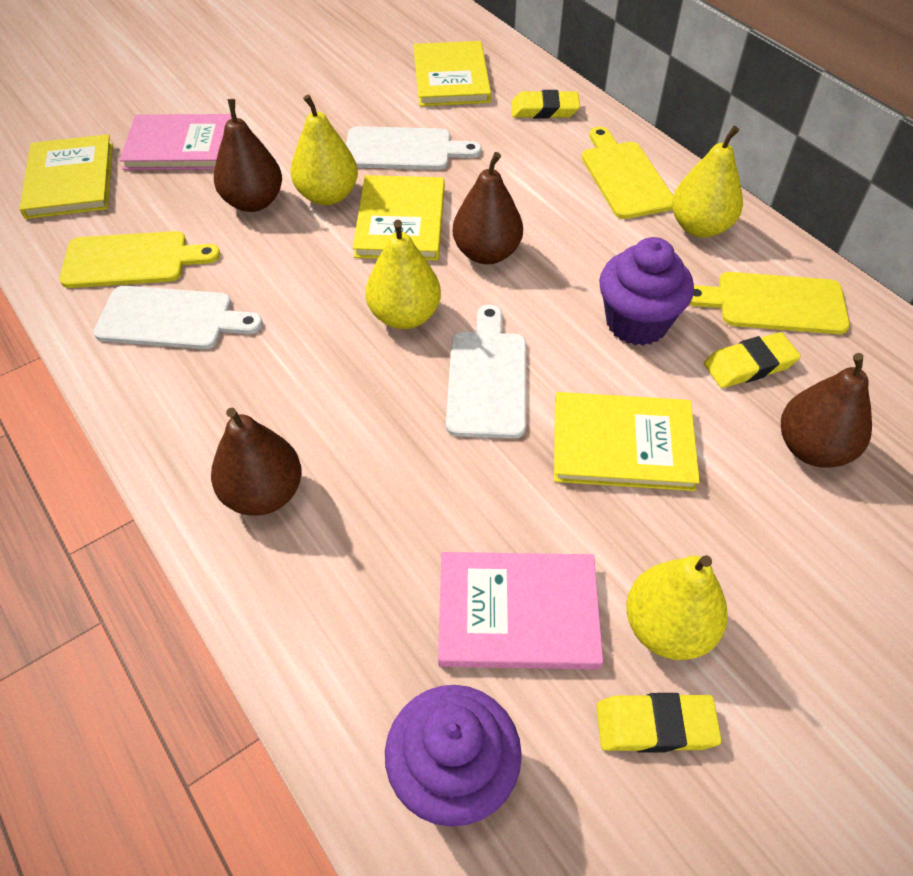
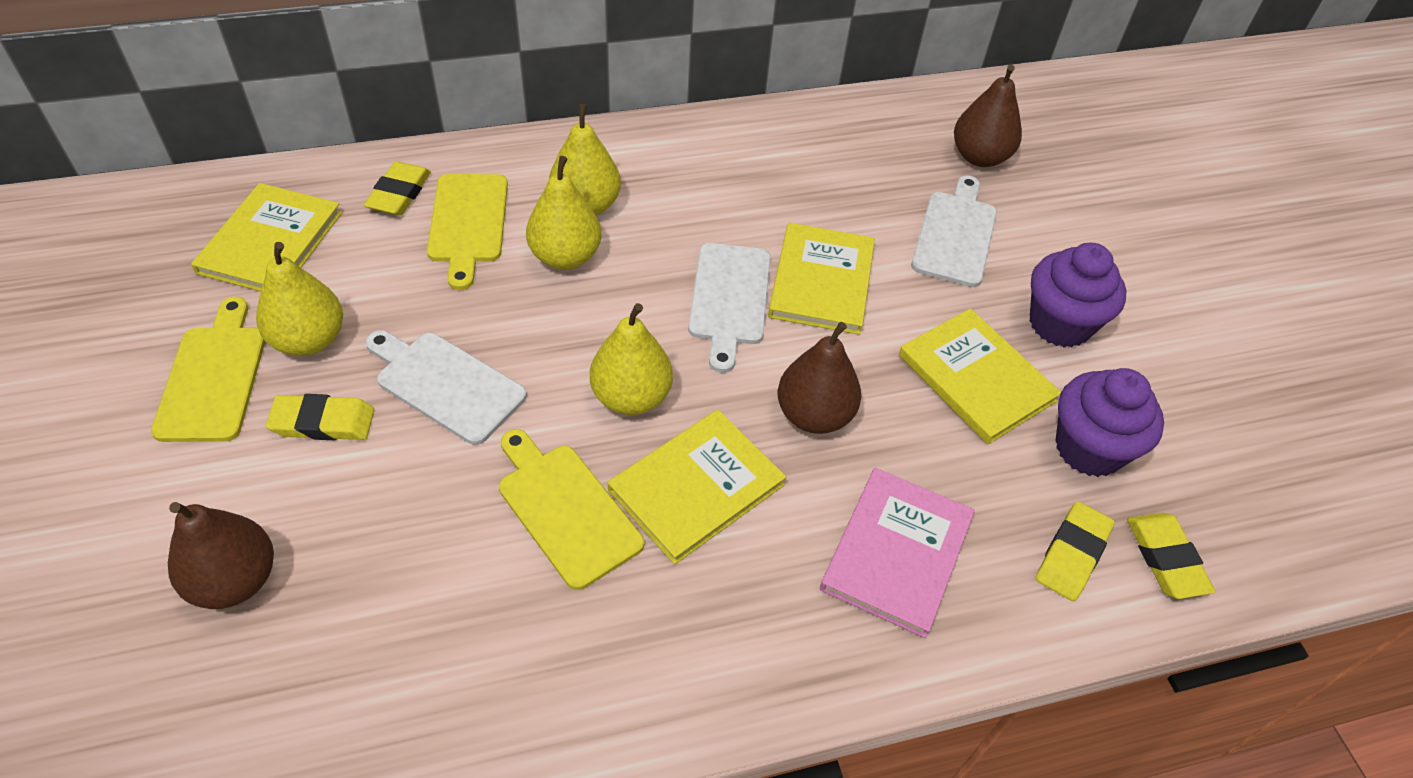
brown pear: [211,408,302,516] [214,99,282,212] [453,152,523,264] [781,353,872,468] = 4 -> [168,502,274,609] [778,322,861,434] [954,64,1022,167] = 3
pink book: [119,114,237,170] [438,552,603,670] = 2 -> [820,468,975,638] = 1
yellow eraser: [511,90,580,119] [597,693,722,753] [704,332,801,388] = 3 -> [266,394,374,440] [364,161,431,216] [1035,501,1115,601] [1127,513,1215,599] = 4

